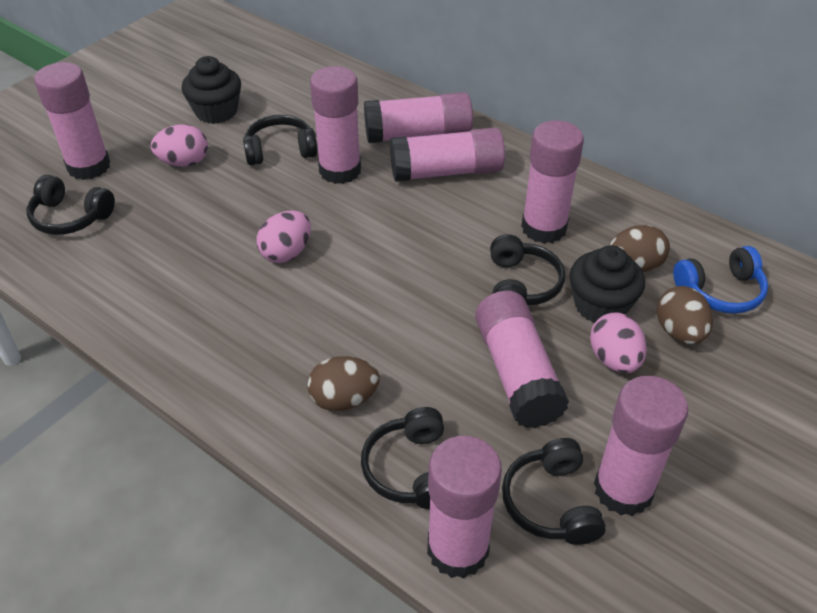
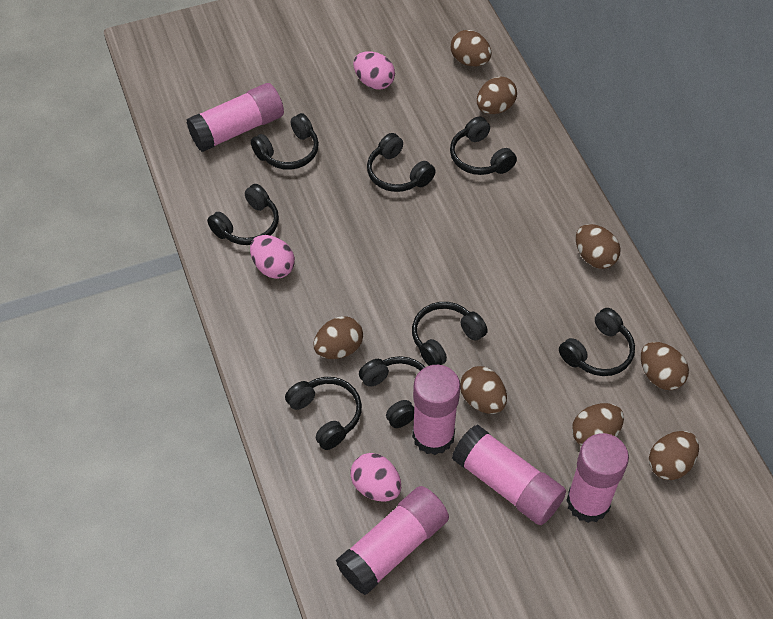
black cupcake: [182,56,241,124] [570,245,645,323] = 2 -> none = 0
black headphones: [26,175,115,235] [243,115,317,165] [361,407,444,509] [490,234,565,305] [502,438,606,545] = 5 -> [207,184,279,245] [251,113,319,170] [285,377,362,450] [359,356,425,428] [367,133,436,192] [412,302,488,366] [450,116,517,175] [559,308,635,376] = 8
blue headphones: [673,246,768,314] = 1 -> none = 0
brown egg: [307,356,380,411] [609,225,670,272] [657,286,713,344] = 3 -> [314,316,363,359] [450,30,492,67] [460,366,507,414] [477,76,517,114] [572,403,624,446] [576,224,620,269] [641,342,689,390] [649,431,699,480] = 8
pink glue stick: [34,62,110,180] [310,66,361,184] [364,92,473,143] [390,127,505,182] [427,436,502,578] [475,291,569,428] [521,120,584,244] [594,376,688,516] = 8 -> [186,83,284,152] [336,486,449,595] [412,365,461,455] [452,424,566,525] [566,433,629,523] = 5

